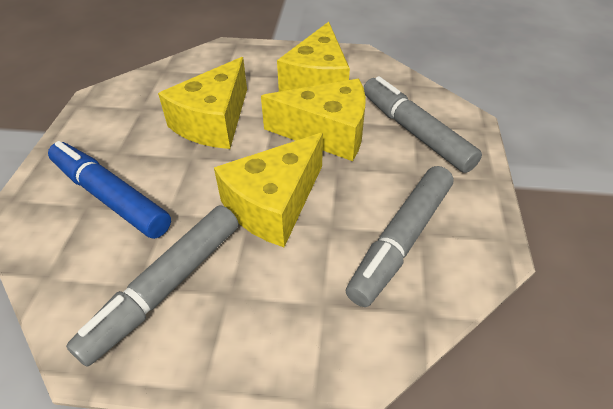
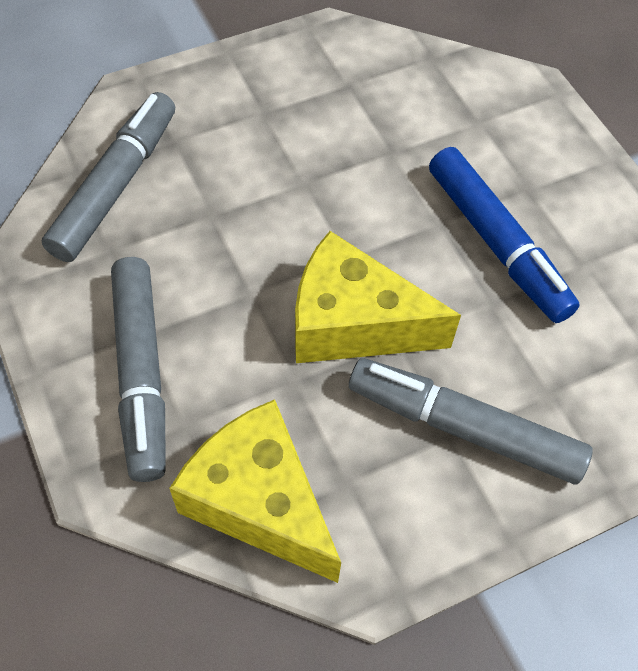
yellow cheese: [158,57,247,149] [214,133,323,247] [261,79,366,161] [277,22,350,92] = 4 -> [169,399,341,583] [295,231,461,363] = 2

